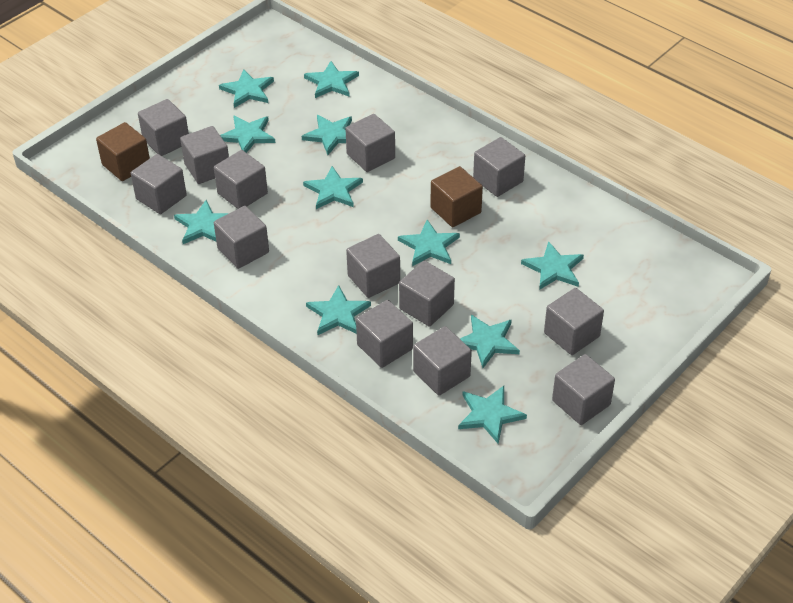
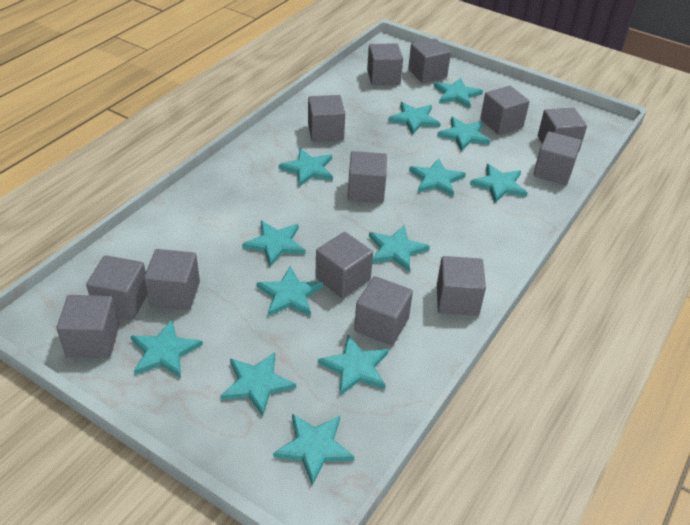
brown cube: [96,122,150,181] [430,166,483,227] = 2 -> none = 0
turquoise star: [174,200,229,244] [219,69,274,108] [220,115,275,153] [302,115,352,155] [303,166,363,209] [304,61,359,98] [306,285,371,335] [398,220,460,266] [458,386,527,444] [460,315,520,368] [521,241,584,290] = 11 -> [131,319,203,378] [220,352,296,416] [242,221,305,267] [256,266,323,316] [273,414,355,485] [279,148,333,187] [318,335,389,396] [369,226,430,272] [388,102,440,135] [409,158,466,197] [434,78,483,108] [437,117,491,151] [470,164,528,203] = 13

